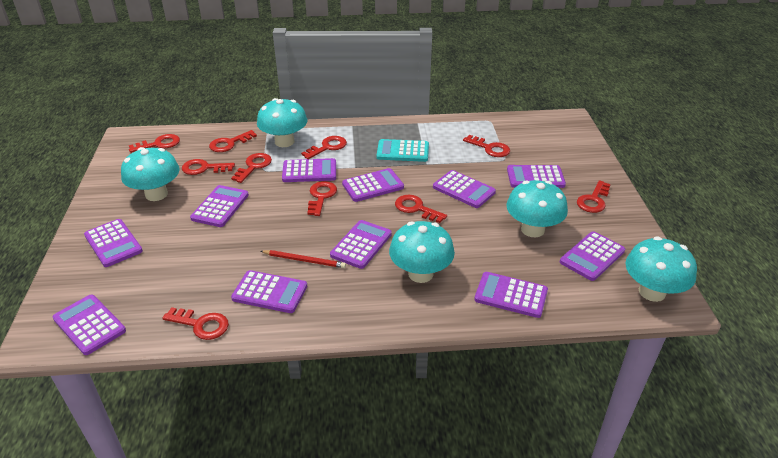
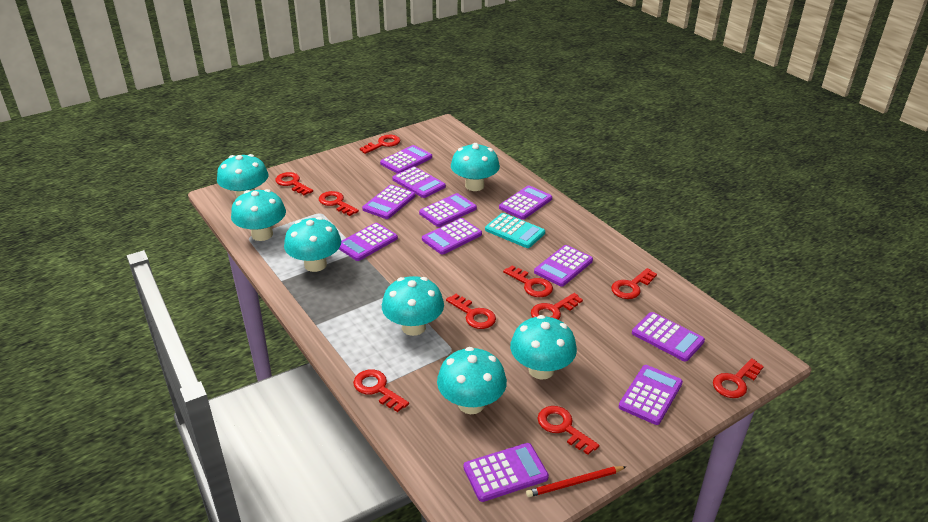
turquoise mushroom: [121,147,180,201] [257,98,307,147] [389,221,455,283] [506,180,568,237] [625,236,697,302] = 5 -> [217,154,268,199] [231,189,286,241] [284,217,341,272] [382,276,444,336] [437,347,507,414] [451,143,500,191] [510,315,577,380] = 7

